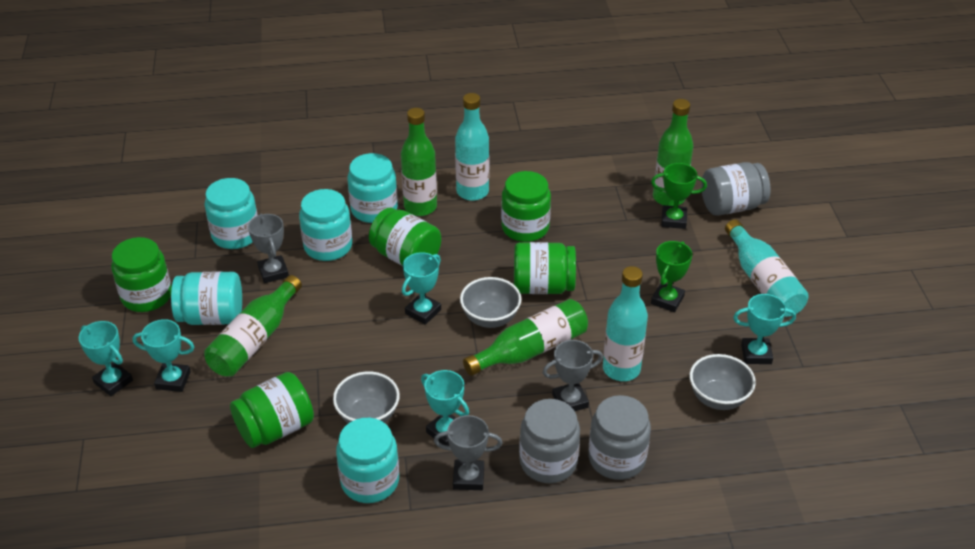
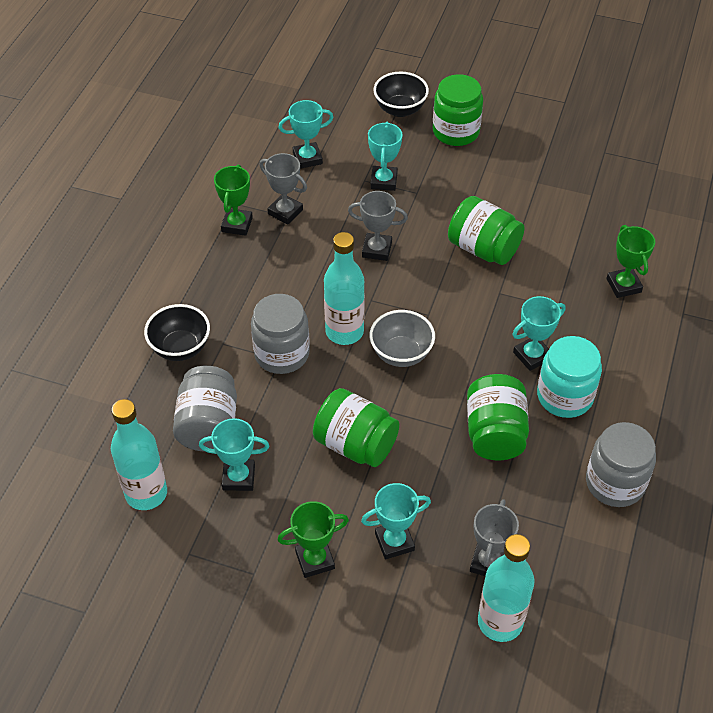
black bowl: none = 0 -> [144,304,210,361] [373,72,429,117] = 2
green bottle: [204,275,302,377] [401,108,437,216] [463,299,588,376] [653,99,693,206] = 4 -> none = 0
green jar: [111,237,172,312] [230,372,314,448] [369,208,441,266] [501,171,551,242] [514,242,576,294] = 5 -> [313,388,399,467] [433,74,483,146] [448,196,524,265] [467,374,529,460] = 4
green trophy: [651,163,707,229] [651,241,692,312] = 2 -> [214,165,253,236] [278,501,349,578] [606,225,655,298] = 3
grey bowl: [333,371,400,423] [460,277,521,328] [690,354,756,410] = 3 -> [369,310,435,367] = 1
turquoise jar: [171,271,242,325] [204,178,258,249] [299,189,352,261] [336,418,399,503] [347,153,398,223] = 5 -> [537,336,602,418] = 1

